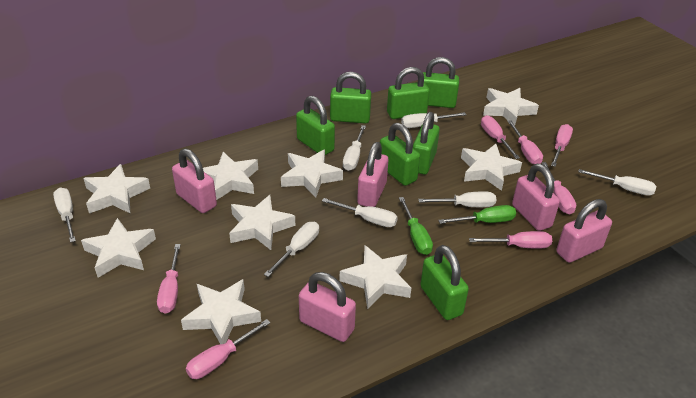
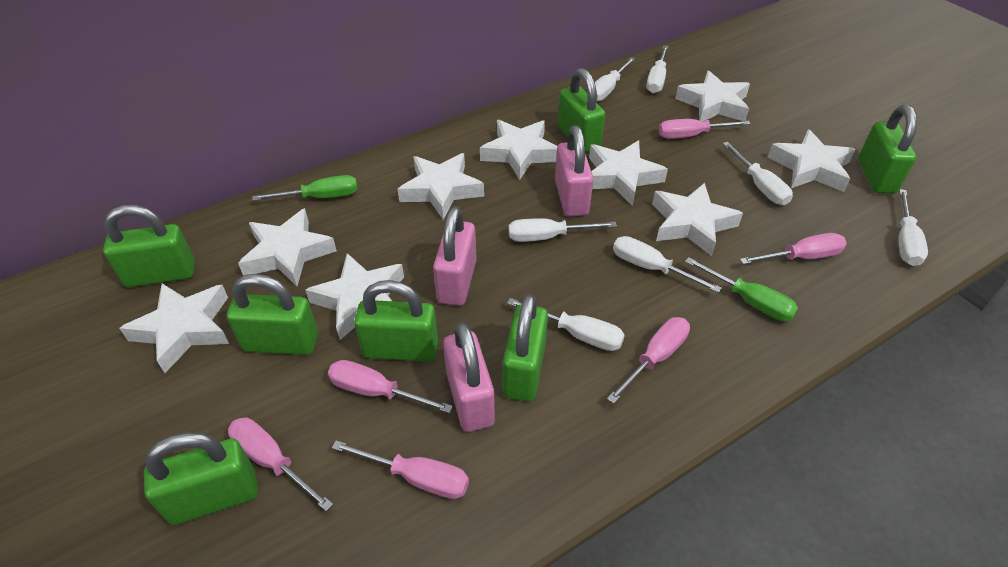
pink padlock: [172,149,217,213] [299,272,356,342] [357,142,388,207] [512,164,560,231] [556,199,612,263] = 5 -> [433,206,477,306] [443,322,495,432] [555,125,593,217] = 3
pink screwdriver: [157,244,181,314] [186,319,271,379] [469,231,552,248] [481,115,520,159] [507,120,543,164] [541,162,576,214] [551,124,573,167] = 7 -> [228,417,333,511] [328,360,453,413] [332,440,469,499] [607,317,690,404] [659,119,751,139] [740,233,847,264] = 6

